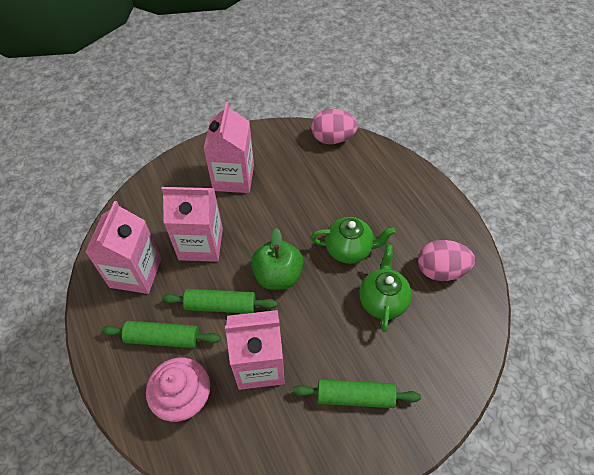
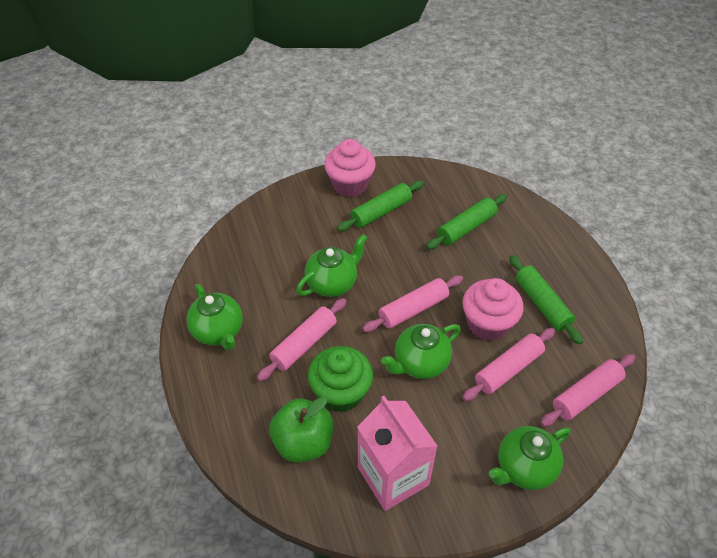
green cupcake: none = 0 -> [308,346,373,412] = 1
green teapot: [311,217,396,264] [359,245,412,332] = 2 -> [186,284,243,350] [296,234,367,297] [381,324,461,379] [489,426,571,490] = 4
pink carton: [85,201,161,294] [161,187,223,262] [204,102,254,193] [225,310,285,390] = 4 -> [357,396,437,511] = 1
pink cupcake: [146,358,210,422] = 1 -> [324,139,376,197] [462,278,523,341] = 2
pink egg: [311,109,358,144] [418,240,475,281] = 2 -> none = 0
pink rolling pin: none = 0 -> [257,298,347,381] [362,275,463,332] [462,328,555,401] [540,354,636,427] = 4

